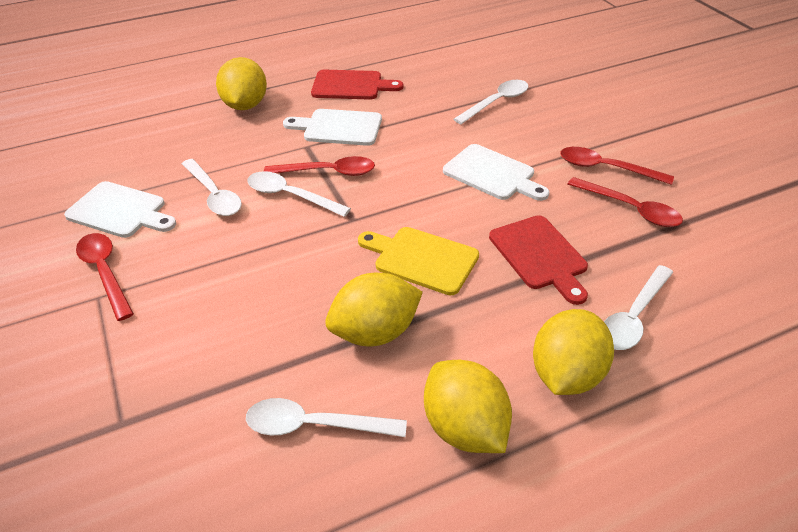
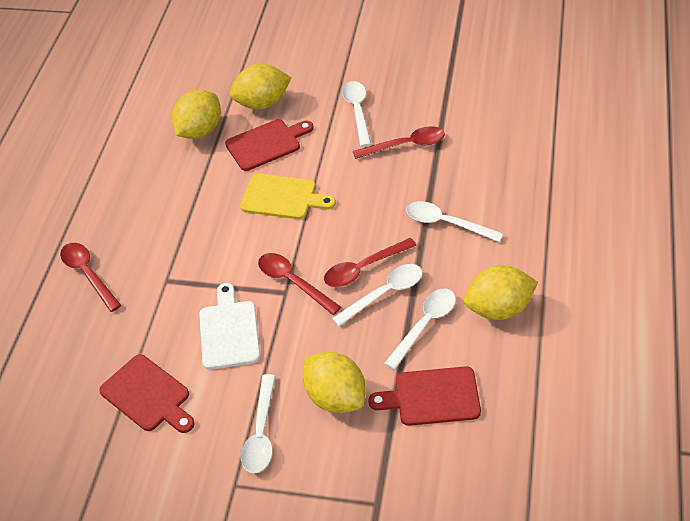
red cutting board: [311,70,403,100] [489,215,588,305] = 2 -> [99,354,195,433] [225,119,314,171] [368,366,481,426] = 3
white cutting board: [64,181,176,238] [283,109,382,146] [443,144,550,201] = 3 -> [199,283,260,370] = 1

